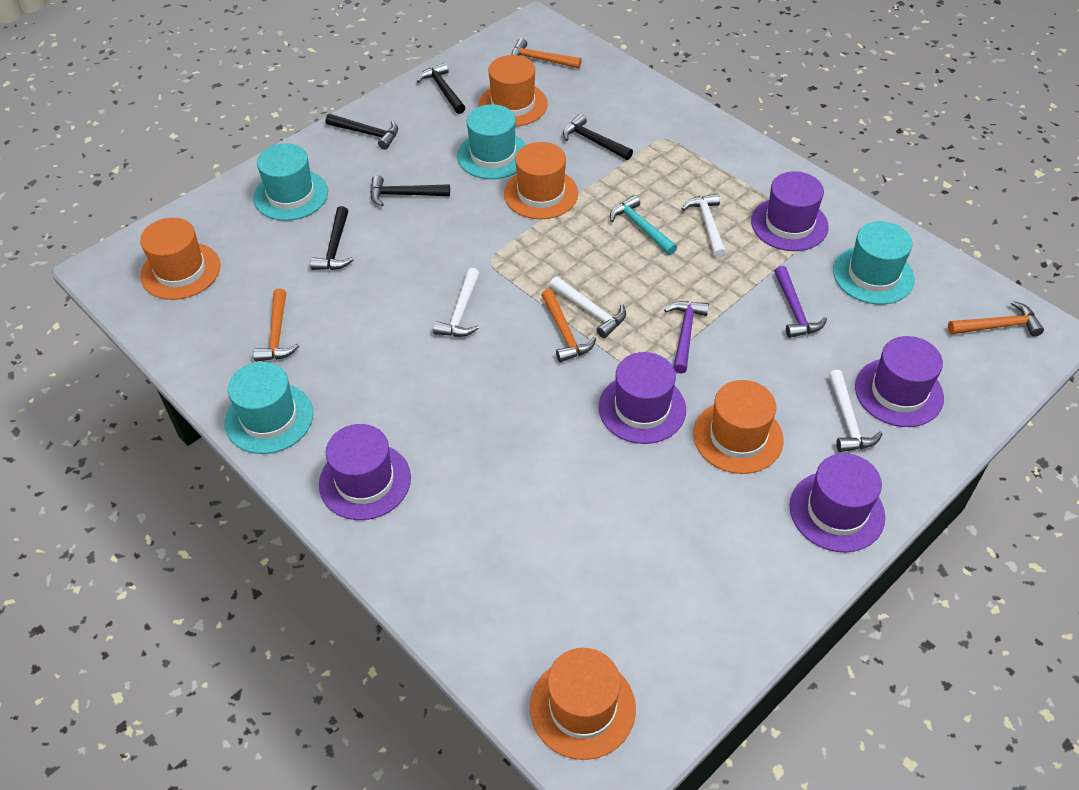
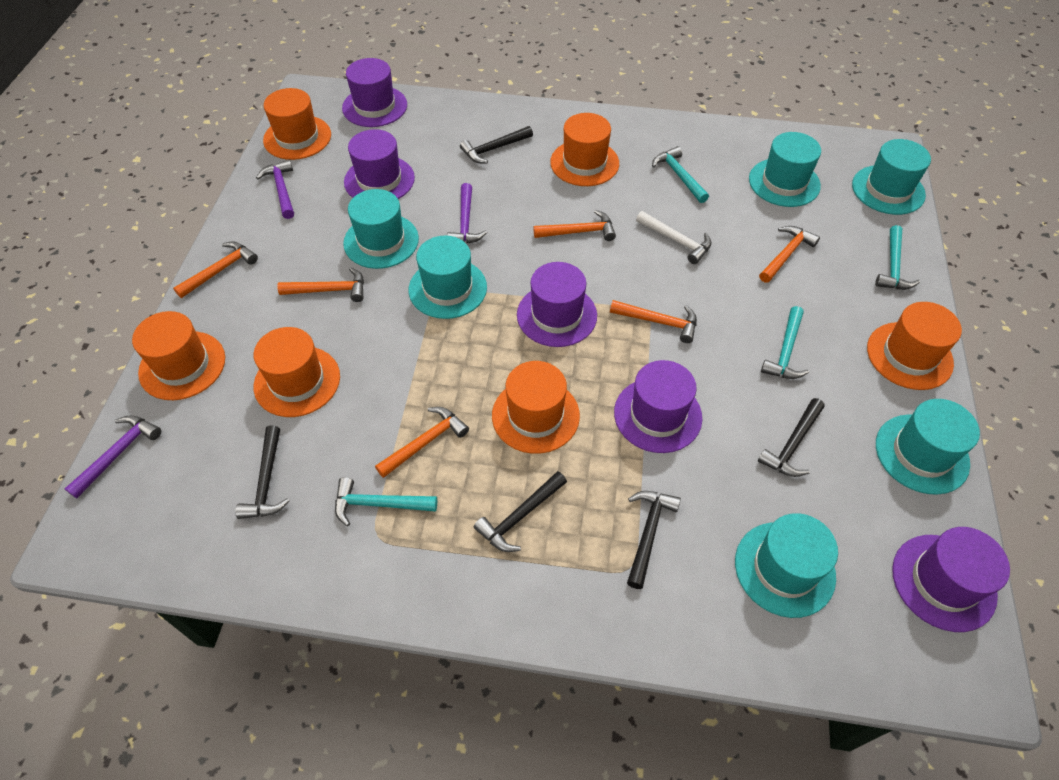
orange hammer: [253,288,299,362] [511,38,582,68] [541,289,596,362] [948,301,1044,337] = 4 -> [173,242,258,298] [277,267,364,302] [375,407,469,478] [533,210,616,241] [610,300,697,343] [759,226,820,283] = 6
orange hat: [140,218,220,300] [479,55,548,126] [504,142,578,219] [530,648,636,760] [693,380,783,474] = 5 -> [132,311,225,400] [254,327,340,417] [263,88,331,160] [492,361,580,454] [550,113,619,186] [867,302,962,390] = 6
purple hammer: [664,301,709,374] [774,266,827,338] = 2 -> [65,415,161,498] [256,160,294,219] [447,183,487,244] = 3
turquoise hammer: [610,195,677,255] = 1 -> [335,477,437,526] [652,146,709,203] [761,306,809,379] [875,225,920,290] = 4
turquoise hat: [225,362,313,454] [253,143,328,221] [457,104,526,179] [833,221,914,304] = 4 -> [343,189,419,269] [409,235,487,319] [735,513,838,618] [749,132,821,207] [852,139,931,215] [876,399,980,495] = 6
white hammer: [433,268,479,337] [550,276,626,338] [682,194,726,258] [828,370,882,452] = 4 -> [636,211,711,264] = 1

